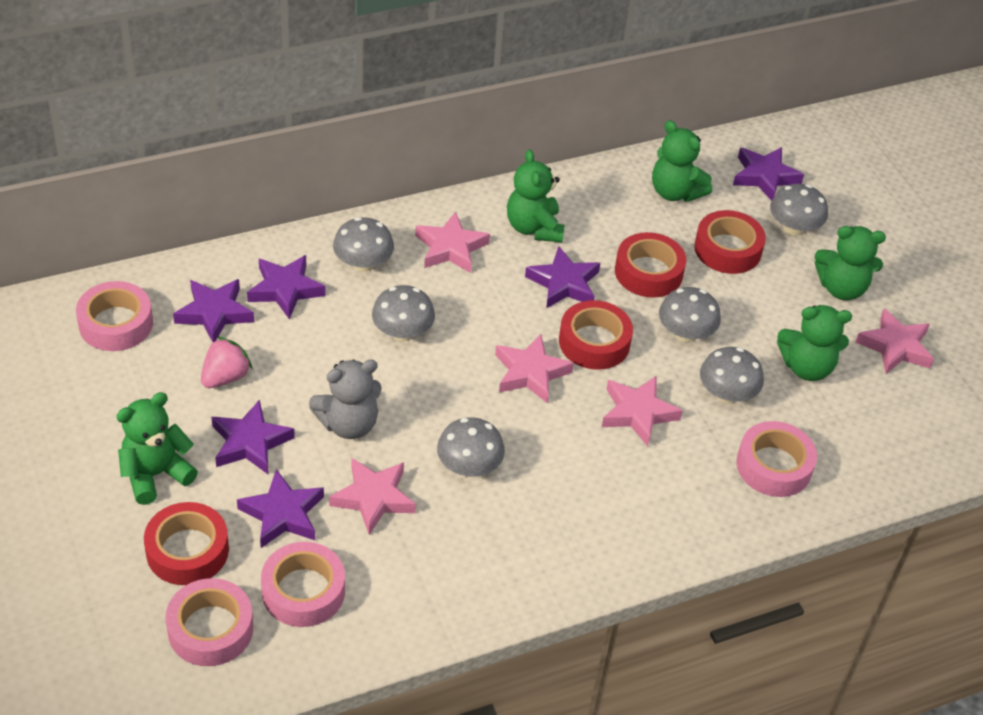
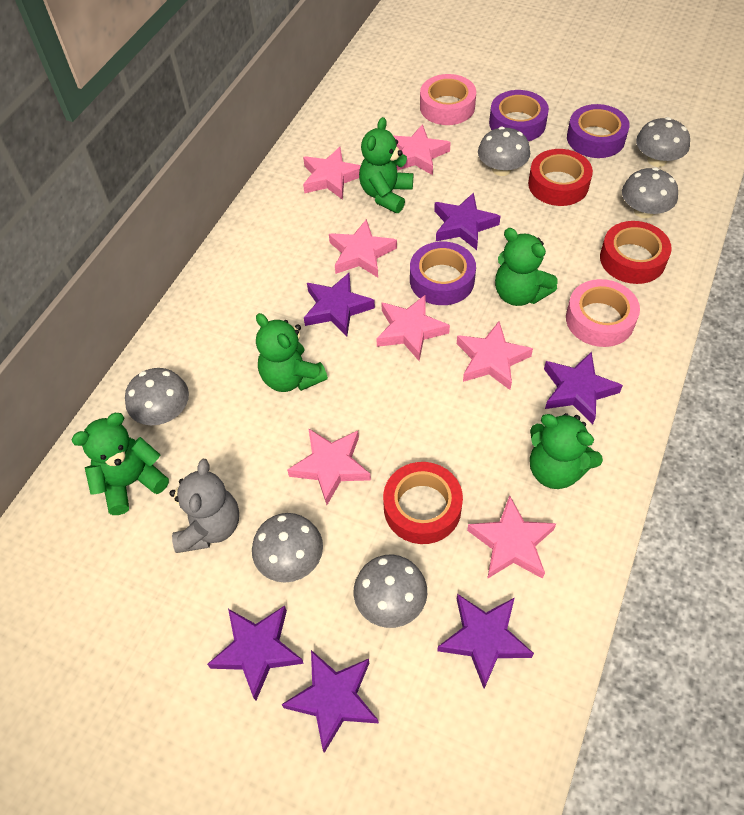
pink star: [329,458,416,535] [415,212,490,273] [495,334,574,404] [602,376,683,446] [855,308,934,374] = 5 -> [287,428,371,505] [303,147,361,200] [329,219,397,277] [376,294,450,361] [394,124,451,175] [457,321,533,390] [467,495,556,579] = 7
pink strawberry: [201,337,252,388] = 1 -> none = 0
pink tape: [76,281,153,351] [165,578,253,666] [261,542,345,627] [736,421,817,497] = 4 -> [420,74,476,125] [566,279,640,347] = 2
purple tape: none = 0 -> [410,241,476,305] [489,90,549,141] [567,104,630,158] = 3
red tape: [144,502,229,585] [559,300,633,370] [615,232,686,298] [694,210,766,274] = 4 -> [383,462,463,544] [528,149,593,206] [600,221,672,284] = 3

